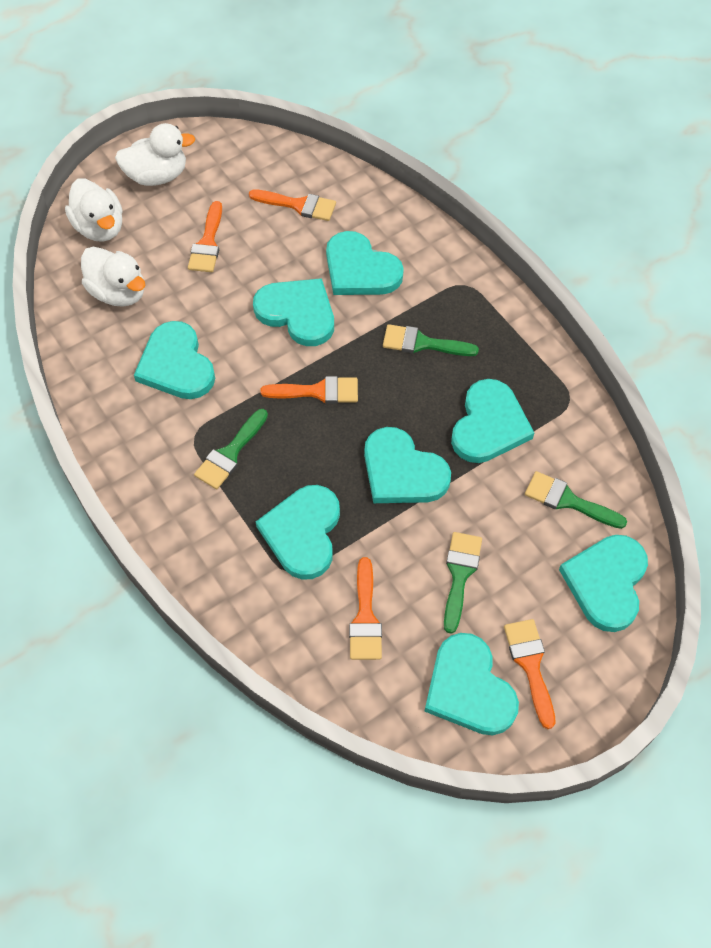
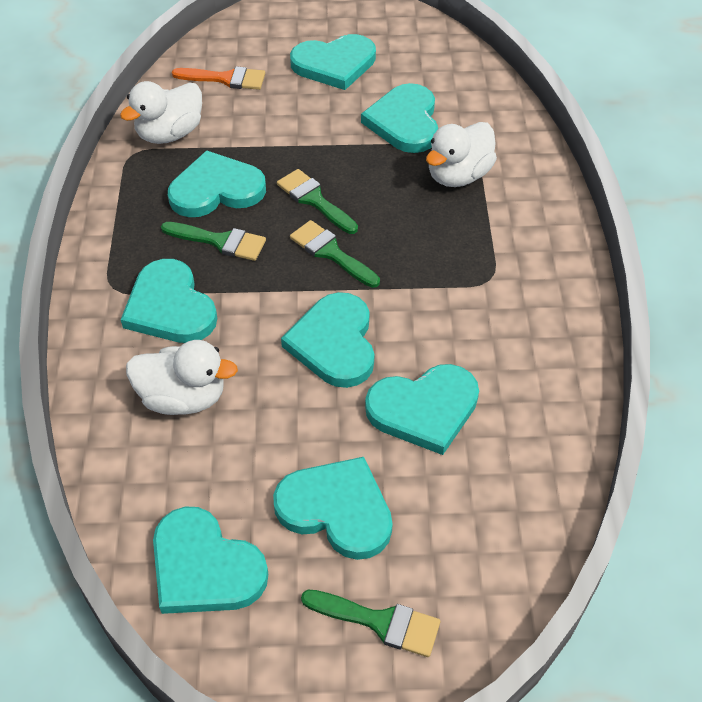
orange brush: [188,201,222,272] [249,189,336,221] [260,376,358,404] [349,557,382,660] [504,619,556,729] = 5 -> [172,66,265,90] = 1

